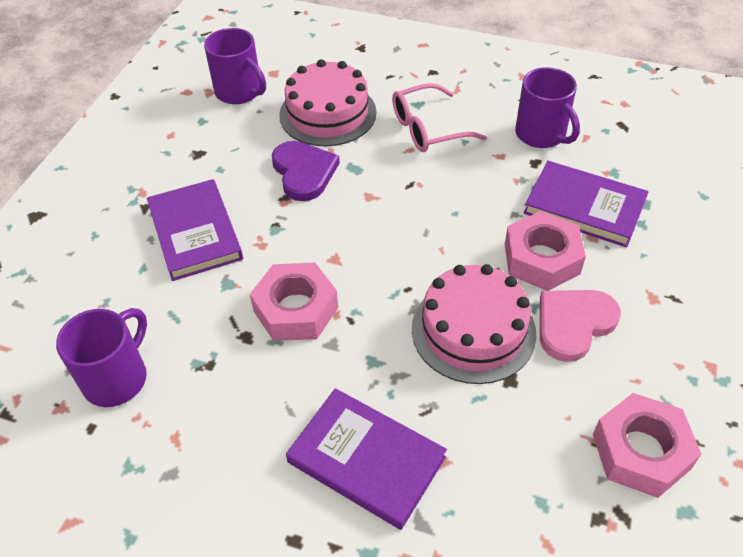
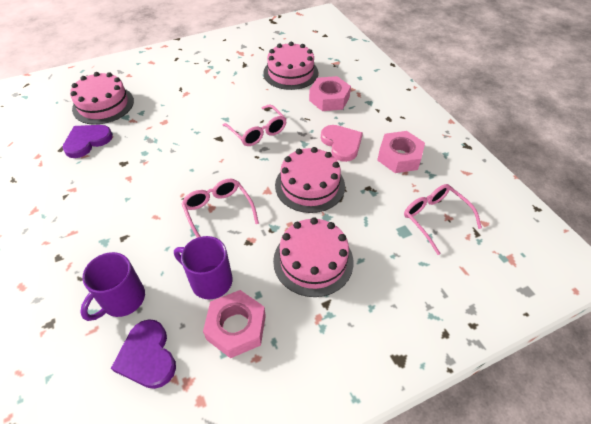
pink cake: [279,59,376,146] [412,264,536,384] = 2 -> [70,72,134,125] [263,42,318,90] [273,217,353,297] [275,147,345,213] = 4
pink glasses: [392,83,487,152] = 1 -> [181,179,259,238] [223,104,287,146] [404,184,482,255] = 3
purple book: [147,179,243,281] [286,388,447,530] [524,161,648,247] = 3 -> none = 0
purple heart: [272,141,340,201] = 1 -> [63,125,113,158] [111,319,176,389] = 2
purple mug: [56,308,147,407] [204,28,266,104] [515,67,580,148] = 3 -> [80,252,145,321] [174,236,233,299] = 2

